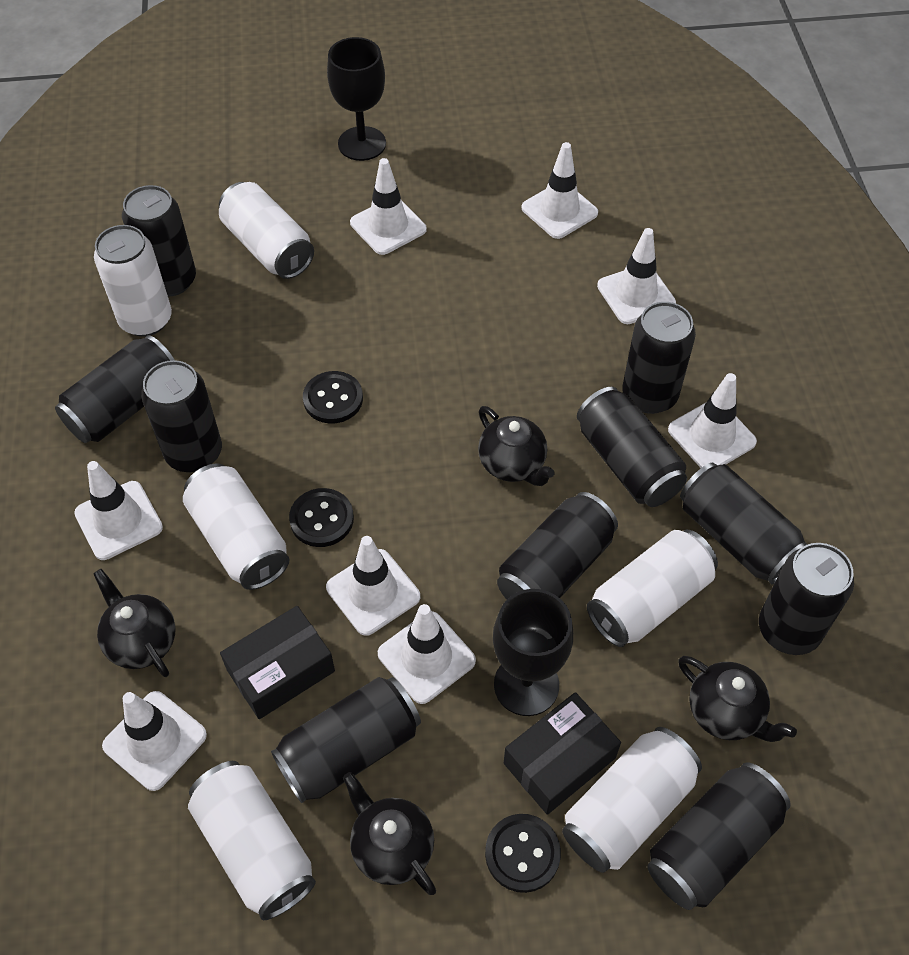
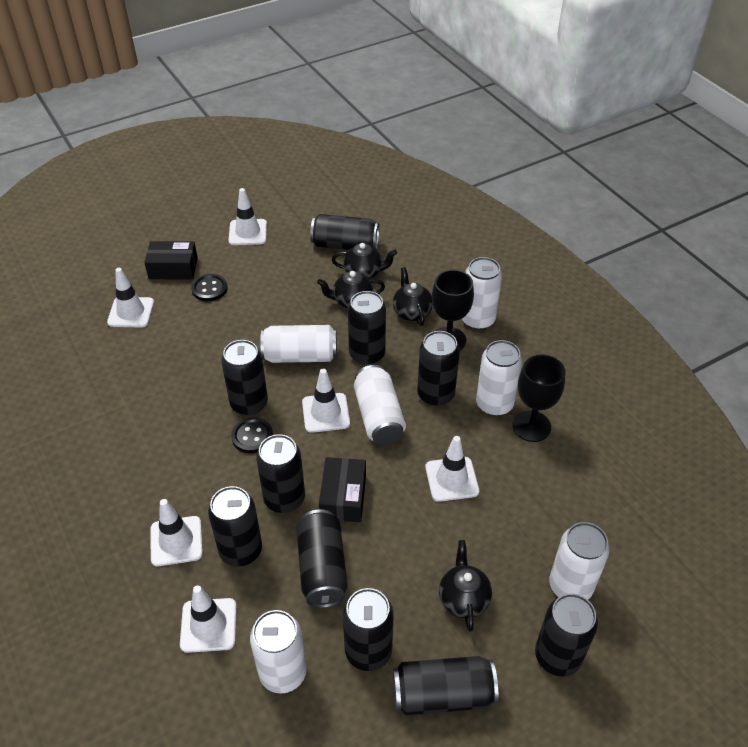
black button: [289,488,354,547] [303,371,363,424] [485,814,561,893] = 3 -> [191,274,228,301] [231,417,273,453] = 2
white traffic cone: [74,461,163,560] [102,691,207,791] [326,536,420,636] [350,158,427,255] [378,604,476,704] [521,142,598,239] [597,228,676,324] [668,373,757,468] = 8 -> [107,268,154,328] [150,499,203,566] [180,585,237,653] [229,188,267,245] [302,369,350,433] [425,436,479,502] = 6

